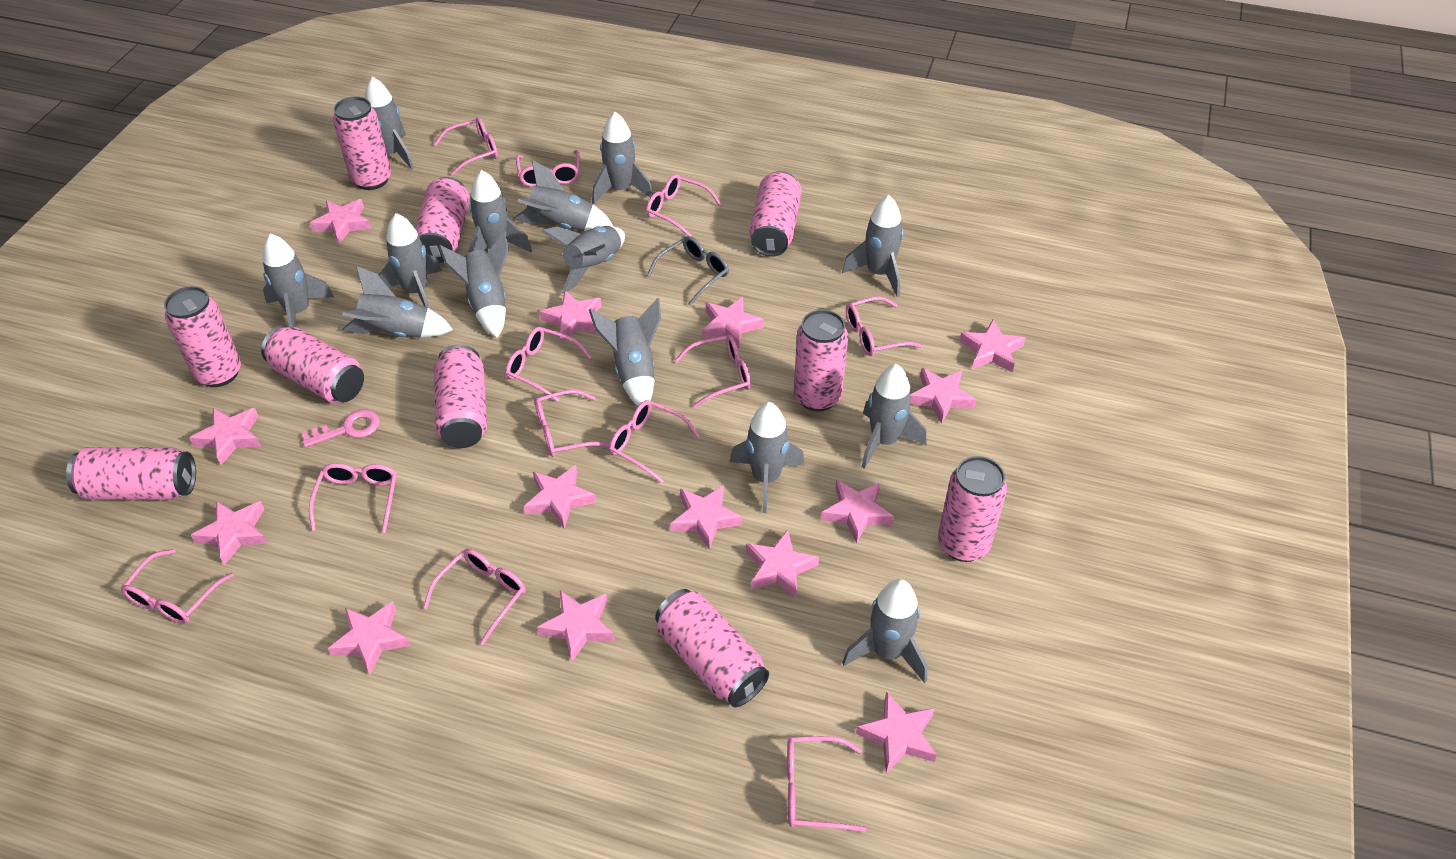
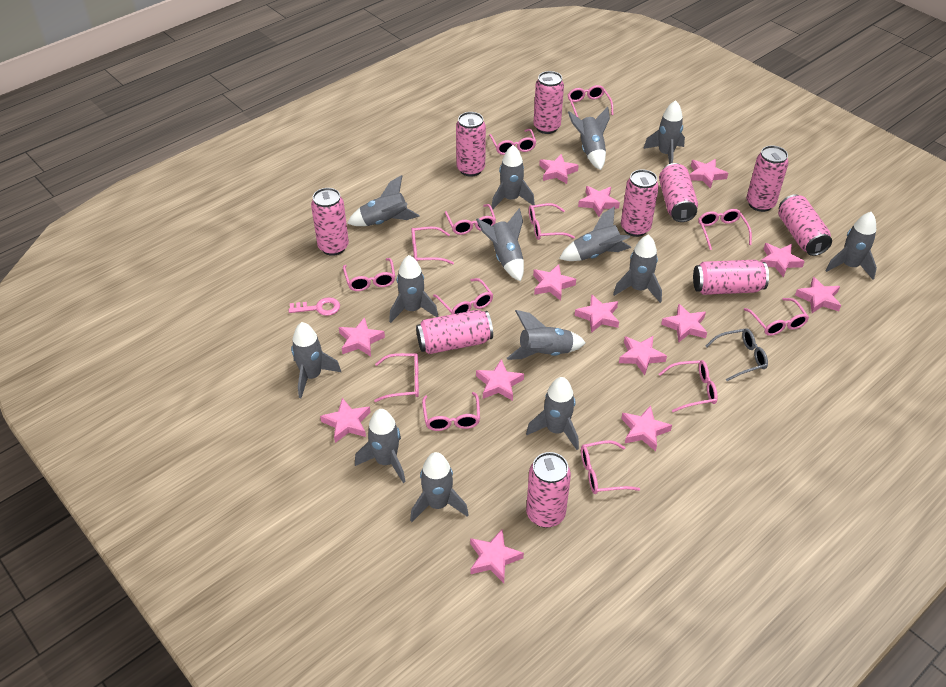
pink glasses: [121,549,234,624] [309,463,397,533] [423,549,526,645] [434,117,498,176] [506,327,592,402] [516,150,580,187] [535,389,610,457] [609,400,700,483] [646,174,721,237] [675,335,751,407] [787,736,867,832] [846,296,923,356] = 12 -> [343,258,395,291] [374,353,419,402] [411,227,454,264] [422,392,480,431] [433,278,493,315] [445,204,496,235] [489,129,536,155] [529,203,575,240] [568,85,613,118] [581,440,640,494] [659,360,718,412] [699,209,752,250] [744,298,809,336] = 13

